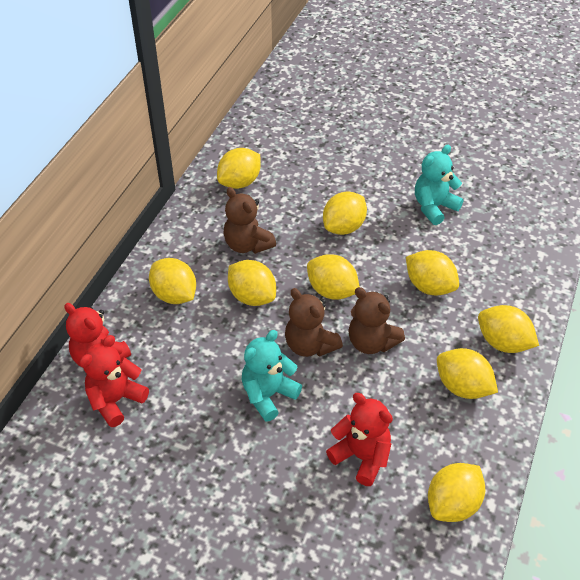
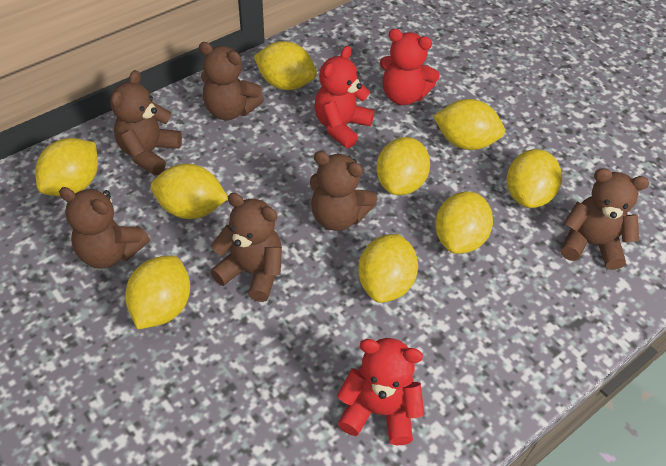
brown teddy bear: [223,187,276,254] [285,288,343,357] [348,287,405,354] = 3 -> [59,187,150,268] [110,70,182,175] [199,42,264,120] [210,193,282,302] [310,151,378,231] [561,168,649,270] = 6
turquoise teddy bear: [242,330,302,421] [415,145,464,225] = 2 -> none = 0

